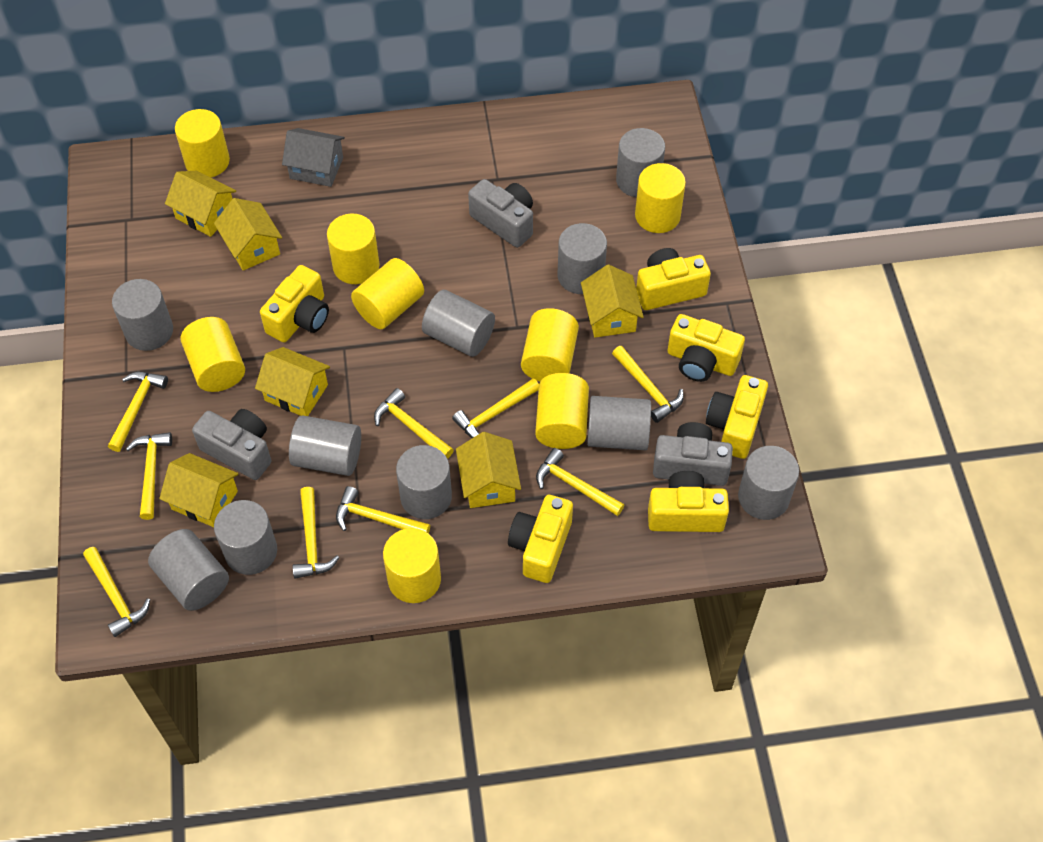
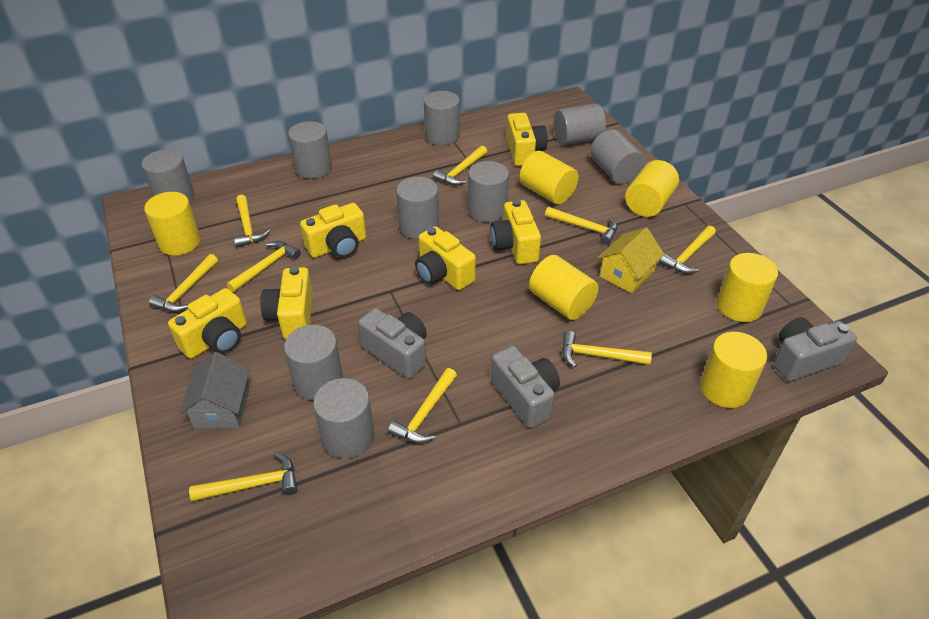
grey cylinder: [112,279,173,351] [148,529,229,611] [214,500,277,575] [289,415,361,476] [396,445,452,519] [422,290,495,357] [558,223,607,294] [587,396,651,450] [616,128,665,197] [738,446,799,520] = 10 -> [141,149,194,203] [284,325,343,400] [288,121,332,179] [313,378,375,459] [396,177,439,239] [424,91,460,145] [468,161,509,222] [554,103,606,146] [590,130,645,184] = 9
yellow cylinder: [175,109,230,177] [181,317,245,392] [327,214,380,284] [351,258,424,329] [383,528,441,603] [521,308,579,381] [535,373,589,449] [635,163,686,233] = 8 -> [144,192,201,256] [520,151,579,204] [529,255,599,320] [625,160,679,217] [700,332,767,408] [717,253,778,322] = 6
yellow house: [159,453,239,527] [165,171,236,237] [214,198,282,270] [255,347,330,416] [456,432,521,508] [581,264,644,338] = 6 -> [598,227,664,294] = 1

